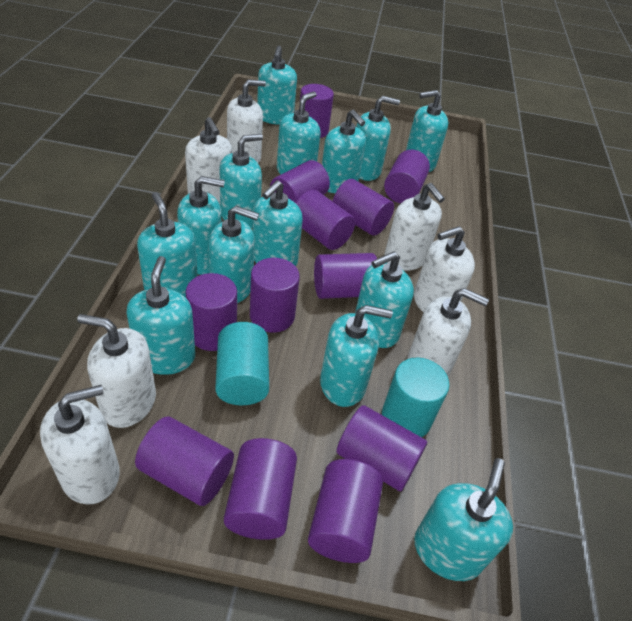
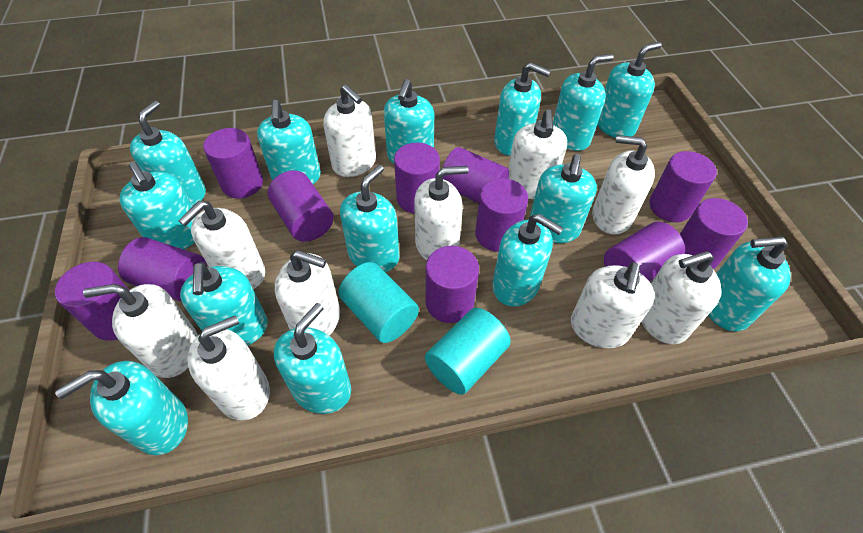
purple cylinder: [135,417,234,506] [186,273,237,351] [224,438,297,540] [250,258,300,333] [270,160,330,203] [296,190,355,250] [299,84,334,138] [308,459,383,563] [314,253,377,299] [333,179,394,236] [337,405,427,491] [384,149,430,203] = 12 -> [55,262,129,341] [118,237,207,302] [203,128,263,198] [268,170,334,242] [394,142,440,214] [426,246,479,323] [443,147,509,203] [475,178,528,252] [604,222,685,282] [649,151,717,222] [680,198,748,269] = 11
white soap dispenser: [40,385,120,504] [77,314,156,428] [185,117,232,204] [227,80,266,163] [384,183,445,271] [407,288,489,376] [414,226,475,313] = 7 -> [83,284,198,378] [178,201,265,289] [187,315,270,420] [275,250,340,336] [324,85,376,177] [414,166,468,261] [508,110,567,199] [571,262,655,349] [592,135,655,235] [641,251,722,344] = 10

